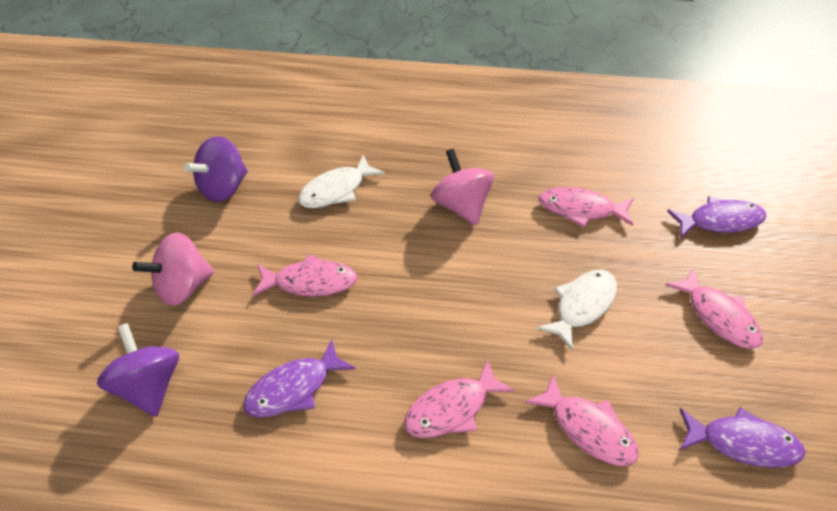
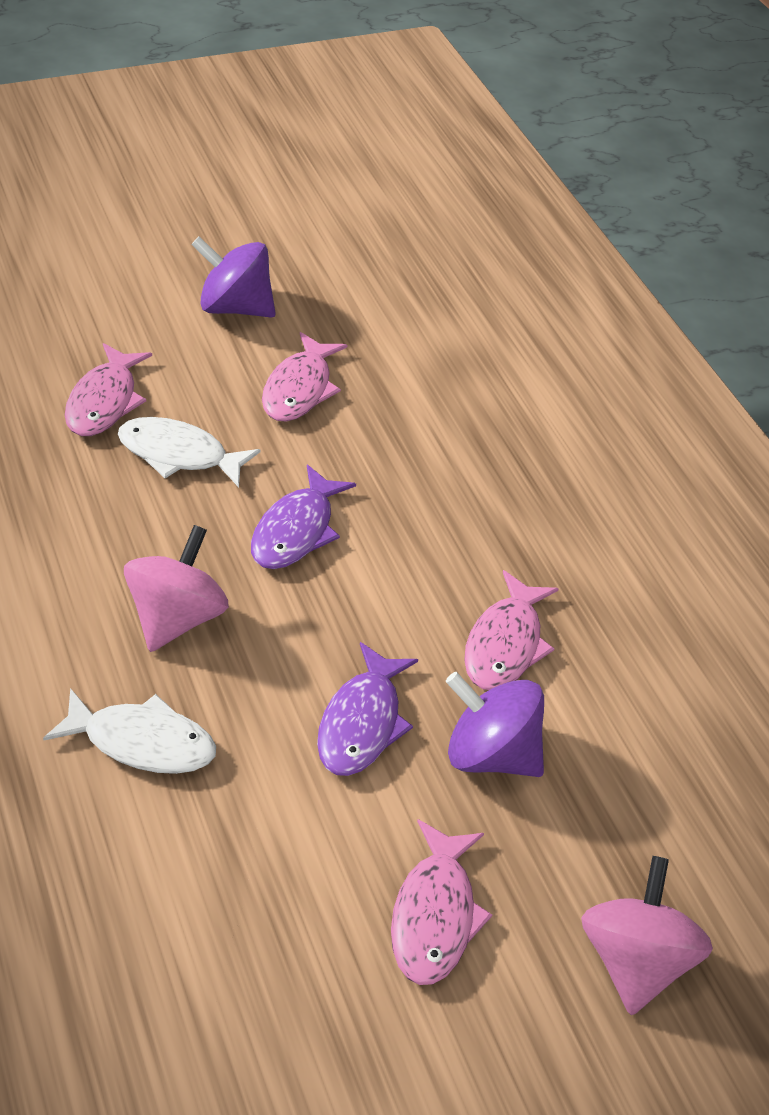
pink fish: [252,254,357,297] [404,359,515,438] [525,375,639,466] [539,187,634,227] [665,268,763,349] = 5 -> [65,343,152,436] [262,332,347,422] [391,819,492,985] [464,570,559,690] = 4
purple fish: [243,340,356,418] [667,196,767,237] [680,407,806,468] = 3 -> [251,465,356,569] [317,642,418,776] = 2

